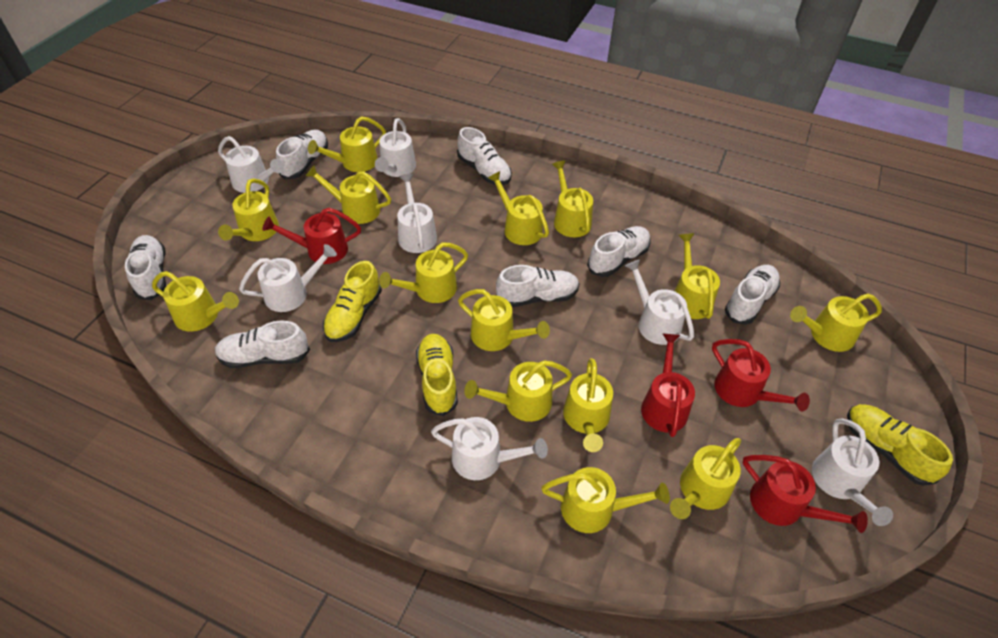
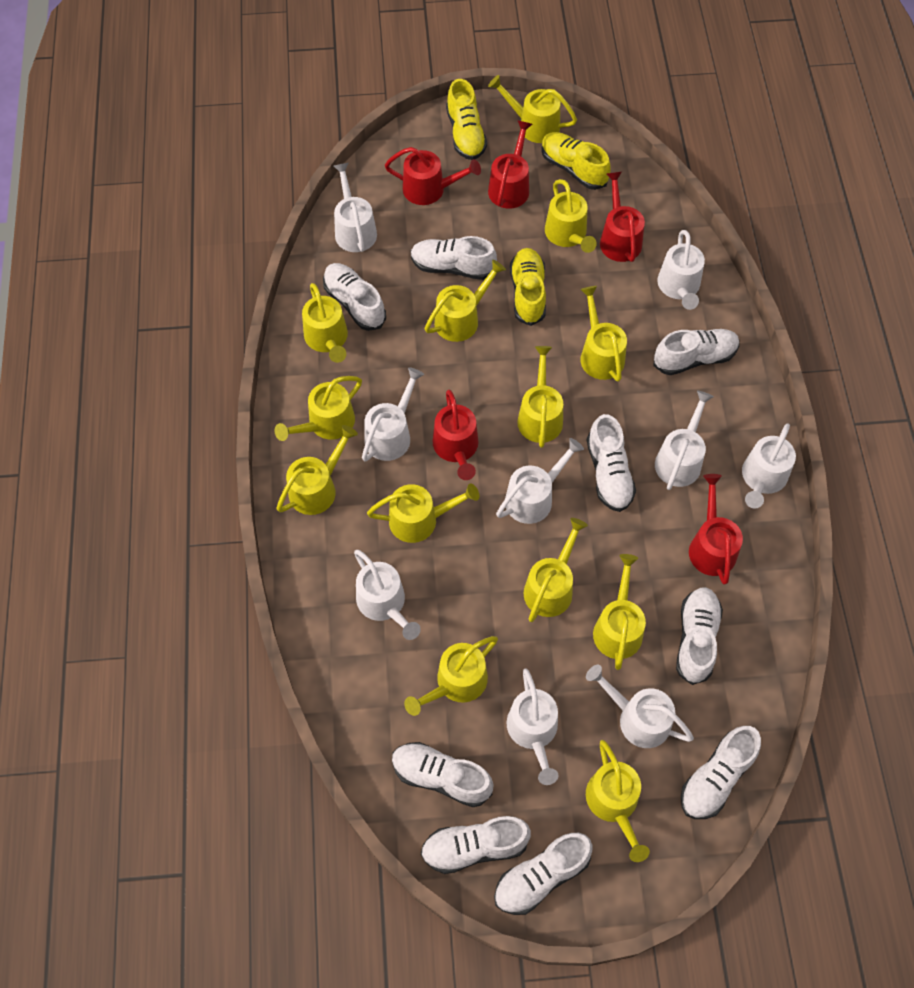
red watering can: [262,208,361,264] [641,334,695,437] [712,339,810,411] [743,455,868,533] = 4 -> [385,147,481,205] [433,390,478,480] [488,120,532,209] [600,172,645,262] [689,474,743,585] = 5
white shoe: [125,235,166,300] [215,321,310,368] [276,129,328,179] [457,127,512,185] [496,265,580,307] [587,226,651,277] [725,265,780,324] = 7 -> [323,263,386,331] [392,742,494,807] [411,236,497,280] [421,816,531,874] [494,833,592,915] [587,414,636,512] [654,329,740,375] [676,587,723,685] [681,726,761,819] = 9
white watering can: [218,136,284,193] [239,244,337,312] [375,118,416,177] [397,174,437,253] [431,417,548,480] [625,259,694,345] [812,419,893,526] = 7 -> [334,163,377,252] [354,550,421,640] [362,367,424,461] [496,438,584,524] [507,668,558,785] [586,665,694,748] [655,391,714,490] [657,230,705,310] [742,423,796,509] = 9
yellow watering can: [152,271,239,332] [218,179,279,241] [306,165,391,224] [308,116,386,172] [379,243,468,303] [458,289,550,351] [464,361,572,422] [488,171,549,245] [541,467,670,533] [552,160,593,237] [563,358,613,452] [670,438,741,519] [675,233,720,319] [790,294,882,352] = 14 -> [274,376,362,441] [277,425,358,515] [302,283,348,363] [367,483,479,543] [404,636,498,716] [425,260,506,342] [488,75,577,143] [517,346,563,448] [524,518,588,622] [545,179,597,253] [580,286,627,382] [586,740,650,862] [593,554,646,670] = 13

